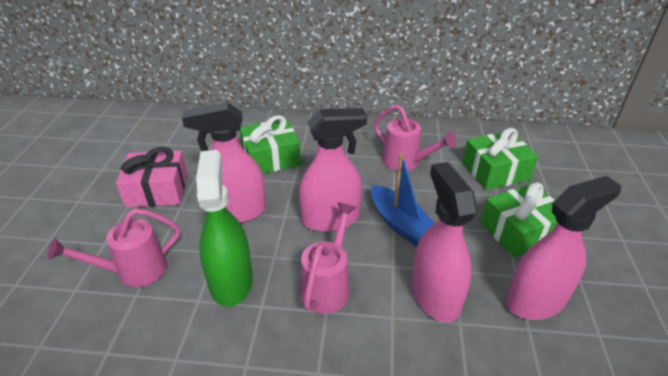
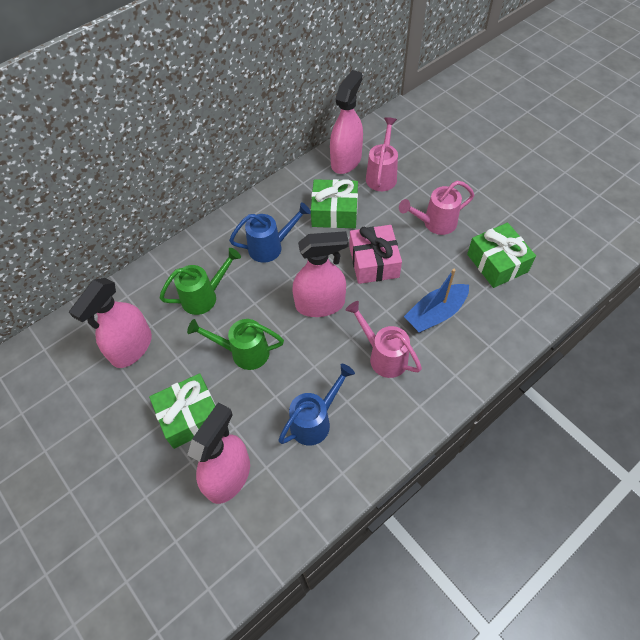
blue watering can: none = 0 -> [229,202,311,263] [278,364,355,446] = 2
green spray bottle: [196,150,253,307] = 1 -> none = 0
green watering can: none = 0 -> [160,248,241,315] [187,319,284,370] = 2

